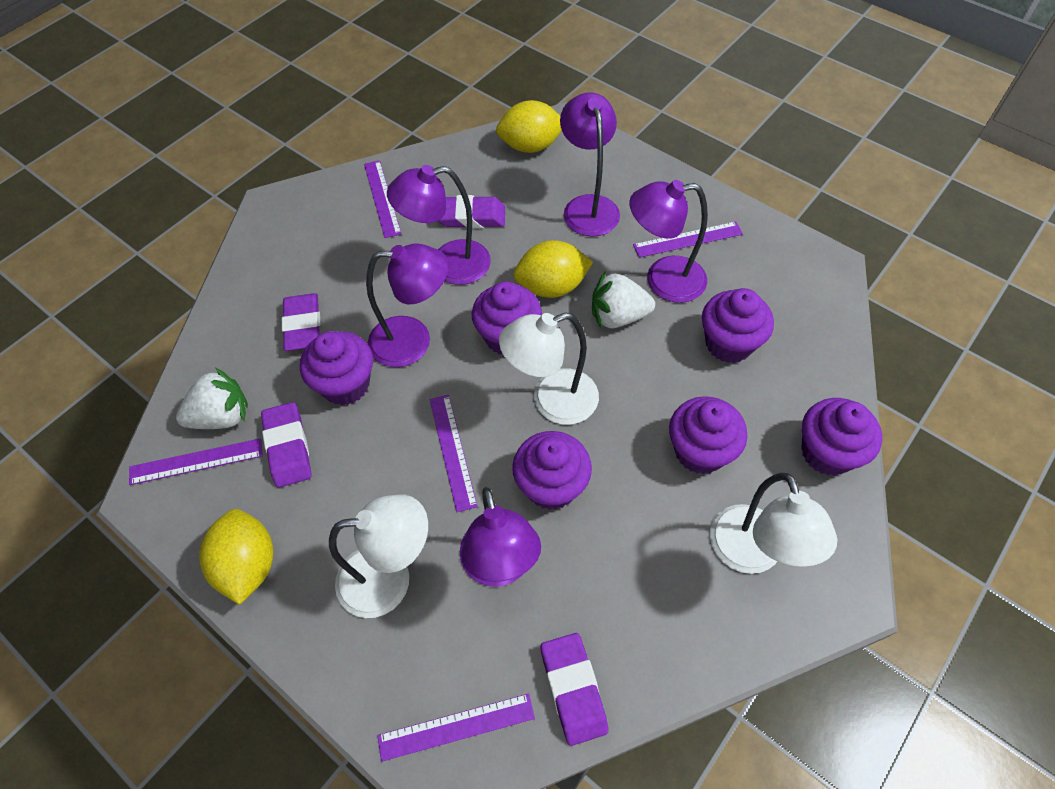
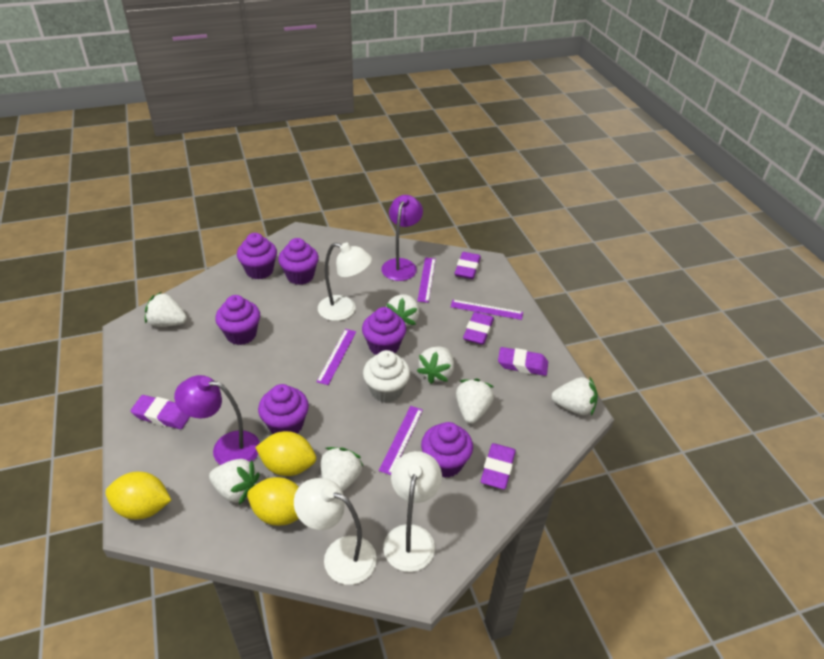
purple eraser: [261,402,312,488] [282,293,320,351] [438,195,505,228] [541,633,608,746] = 4 -> [131,395,190,429] [455,252,481,279] [463,312,494,345] [481,443,516,489] [498,347,548,376] = 5
purple lamp: [366,243,449,367] [387,165,491,285] [460,487,541,587] [560,92,620,237] [629,180,708,303] = 5 -> [174,375,260,465] [381,195,423,281] = 2
purple ruler: [129,438,263,485] [364,160,401,238] [377,693,535,762] [430,395,478,512] [633,222,743,258] = 5 -> [317,329,356,385] [379,406,423,475] [417,258,436,303] [451,300,523,320] = 4
white cupcake: none = 0 -> [363,350,410,403] = 1
white strawberry: [176,367,248,429] [592,272,655,328] = 2 -> [145,292,187,327] [209,459,260,505] [321,447,363,492] [386,294,419,327] [417,347,454,384] [456,378,494,424] [551,377,598,416] = 7

